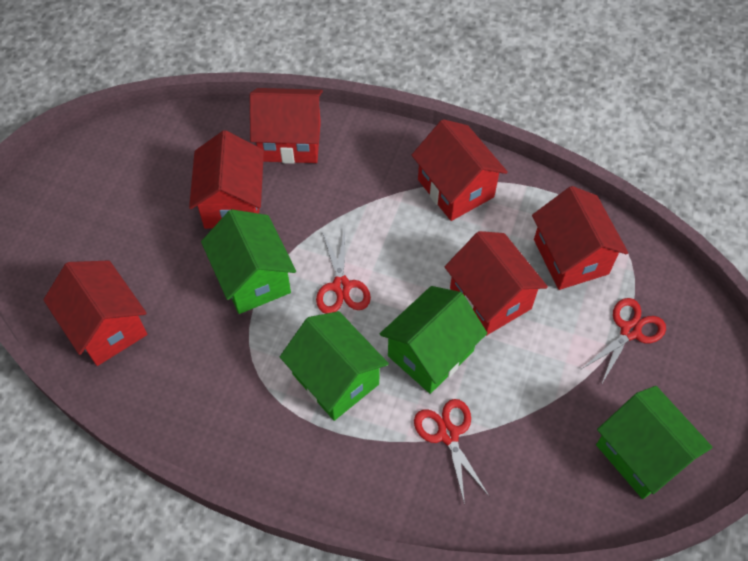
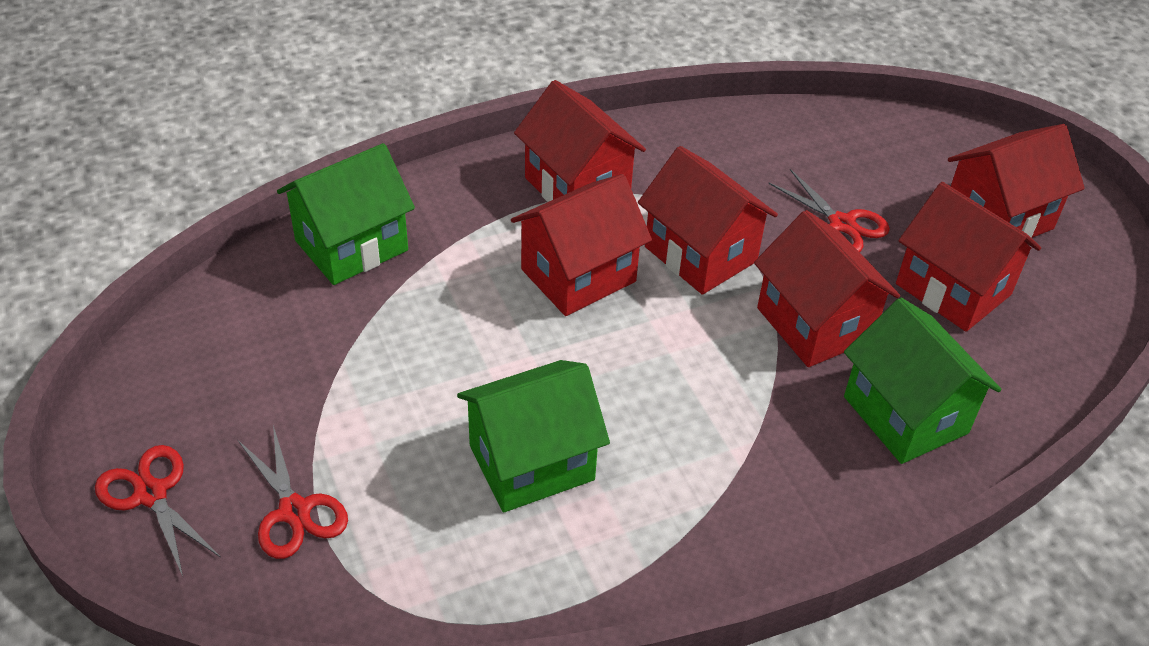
green house: [201,209,296,314] [280,311,389,421] [380,286,487,394] [596,386,713,499] = 4 -> [277,143,415,285] [457,360,610,512] [844,298,1001,464] = 3

